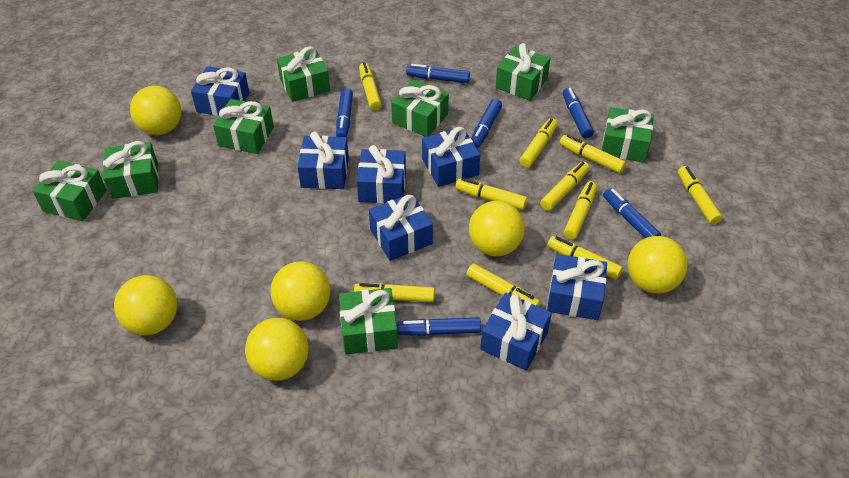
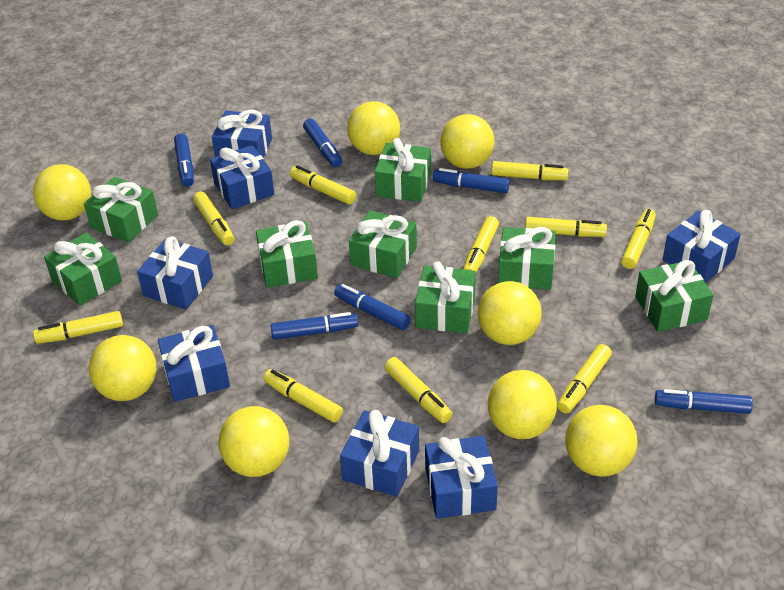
yellow ball: [114,275,177,335] [130,86,181,135] [245,318,309,381] [270,262,330,321] [469,201,525,256] [627,236,687,294] = 6 -> [33,164,91,221] [89,335,156,401] [219,406,289,477] [347,101,400,155] [440,114,494,169] [478,281,542,345] [488,370,557,439] [565,405,637,477] = 8

